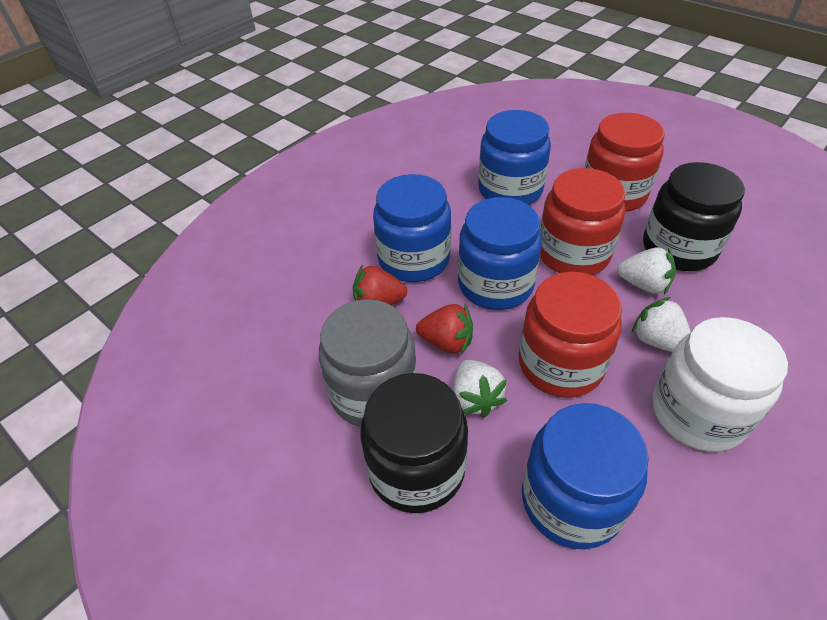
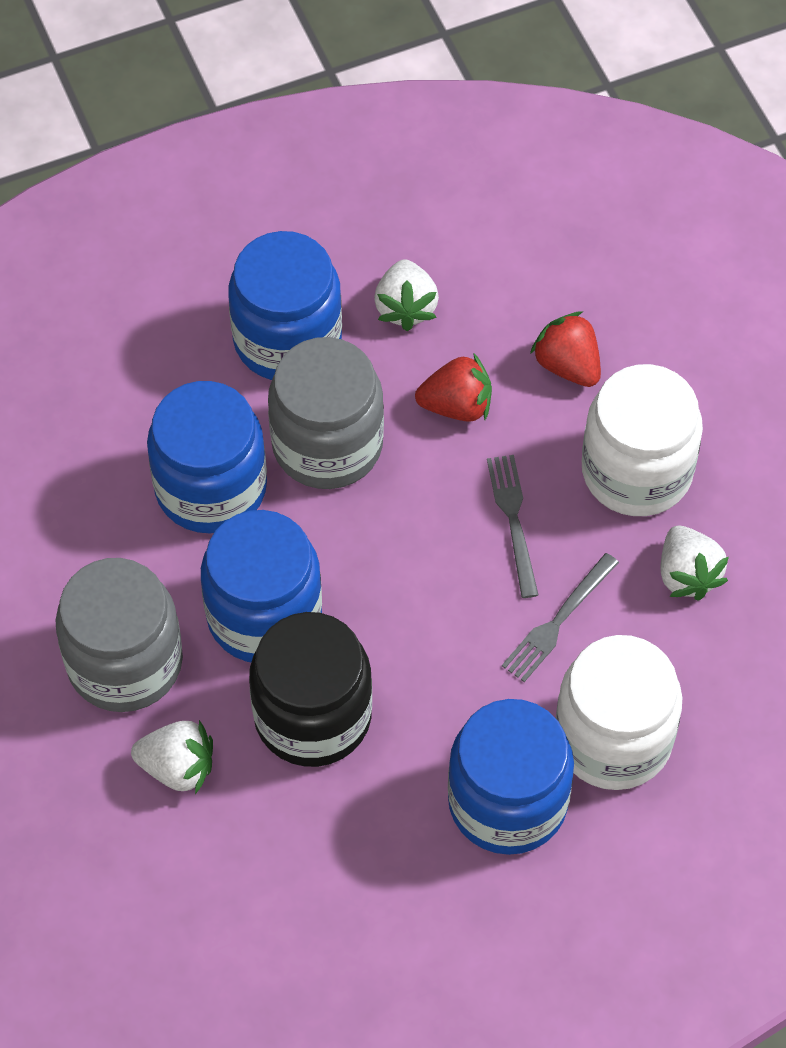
black jar: [360,373,468,513] [643,162,745,271] = 2 -> [249,612,372,767] = 1
grey fork: none = 0 -> [487,455,538,598] [502,553,619,682] = 2
grey jar: [319,299,417,427] = 1 -> [55,558,183,712] [268,337,384,489] = 2
red jar: [519,272,622,398] [540,168,626,275] [584,113,665,212] = 3 -> none = 0
white jar: [653,317,788,452] = 1 -> [556,635,682,790] [582,364,703,516] = 2

